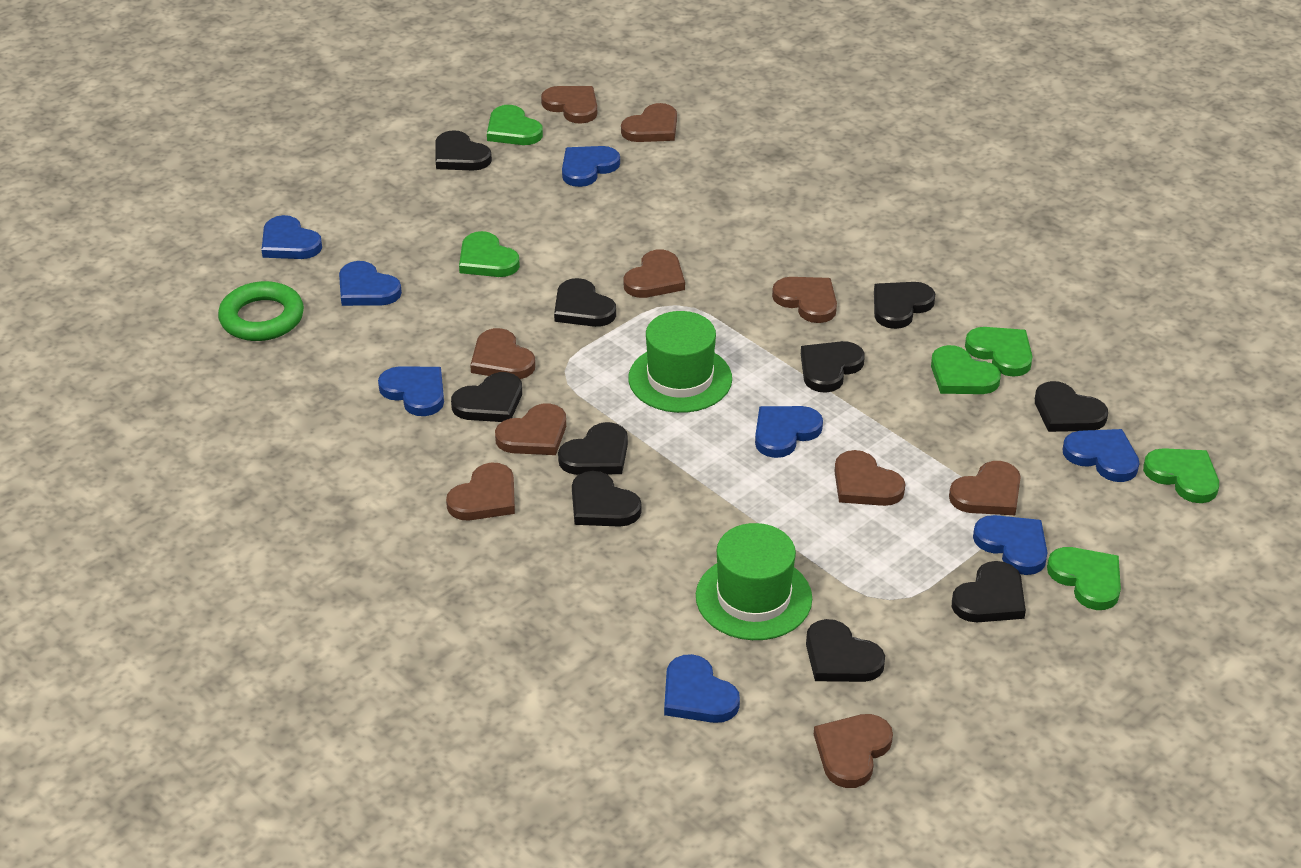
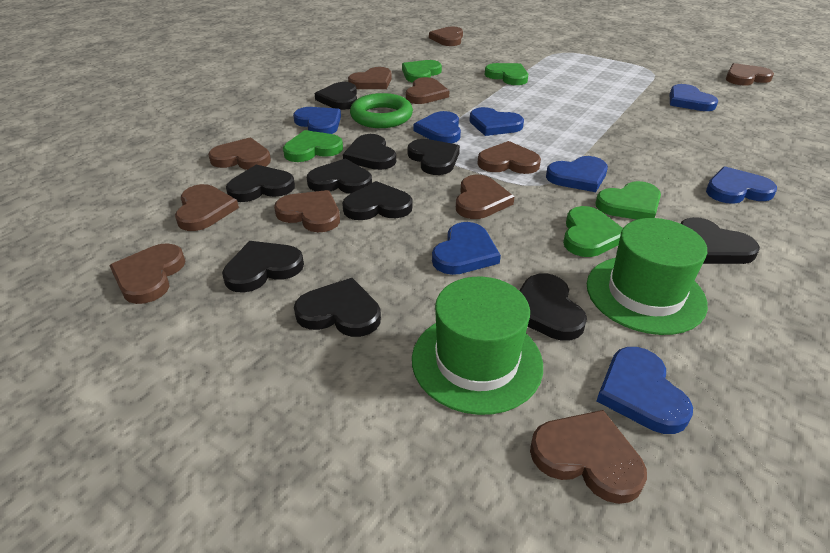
brown heart: [446,463,515,520] [470,328,535,379] [495,403,566,455] [541,86,597,124] [621,103,677,142] [624,249,685,298] [772,277,837,323] [814,714,893,788] [834,450,905,506] [949,461,1021,515] = 10 -> [109,243,185,304] [175,184,239,231] [208,137,271,170] [274,190,340,232] [348,67,392,89] [406,77,449,104] [429,27,463,46] [456,175,514,219] [477,141,541,174] [530,410,647,504] [726,63,774,86] = 11
green heart: [459,231,520,277] [487,105,543,145] [931,345,1001,394] [965,327,1033,377] [1047,547,1121,610] [1143,448,1219,503] = 6 -> [283,130,343,162] [402,60,442,83] [485,63,528,85] [563,206,623,257] [595,181,661,220] = 5

